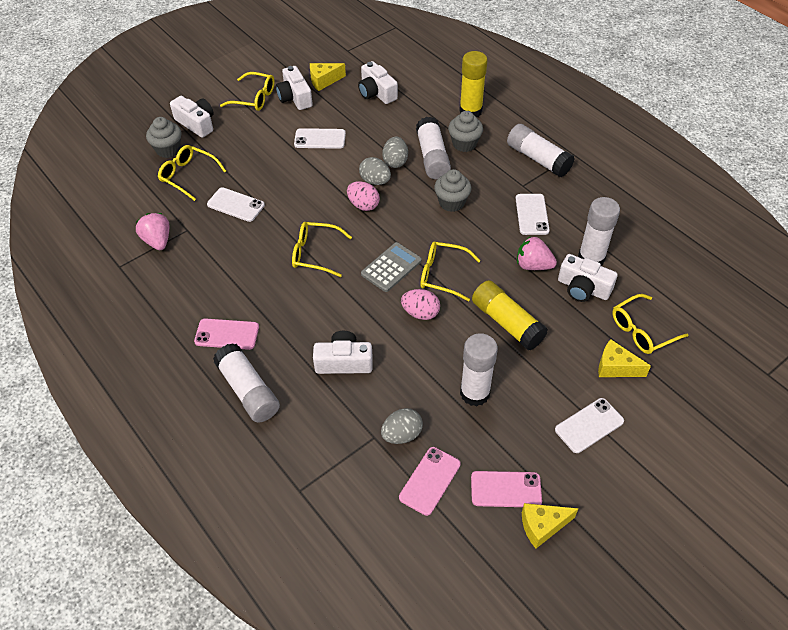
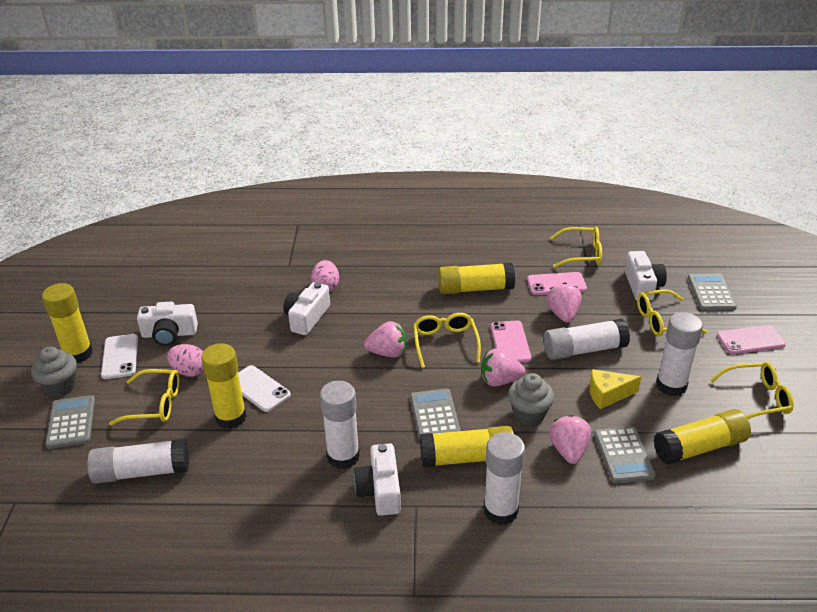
grey calculator: [361,242,422,292] = 1 -> [45,395,95,449] [410,389,461,440] [594,426,656,484] [688,274,737,311] = 4
grey cupcake: [146,117,182,158] [434,169,471,212] [448,111,483,152] = 3 -> [31,346,77,397] [508,373,554,425] = 2
grey egg: [359,157,391,185] [381,408,423,444] [382,137,408,168] = 3 -> none = 0
pink strawberry: [136,213,169,250] [517,236,557,270] = 2 -> [364,321,407,358] [481,348,525,387] [546,283,582,323] [549,415,591,464] = 4
white camera: [170,96,213,138] [276,66,313,110] [313,331,373,374] [358,61,398,104] [558,254,618,302] = 5 -> [137,302,198,346] [283,282,330,335] [354,443,401,516] [625,251,667,301] = 4
white phone: [207,187,265,222] [294,128,346,149] [516,194,550,235] [555,398,624,453] = 4 -> [101,334,138,379] [238,365,291,412] = 2
yellow cheese: [310,63,346,91] [522,503,579,549] [598,339,651,377] = 3 -> [589,369,641,409] = 1
yellow glue stick: [459,51,488,117] [472,280,548,350] = 2 -> [42,283,93,363] [201,343,247,429] [420,426,514,467] [438,262,515,294] [653,409,751,465] = 5

